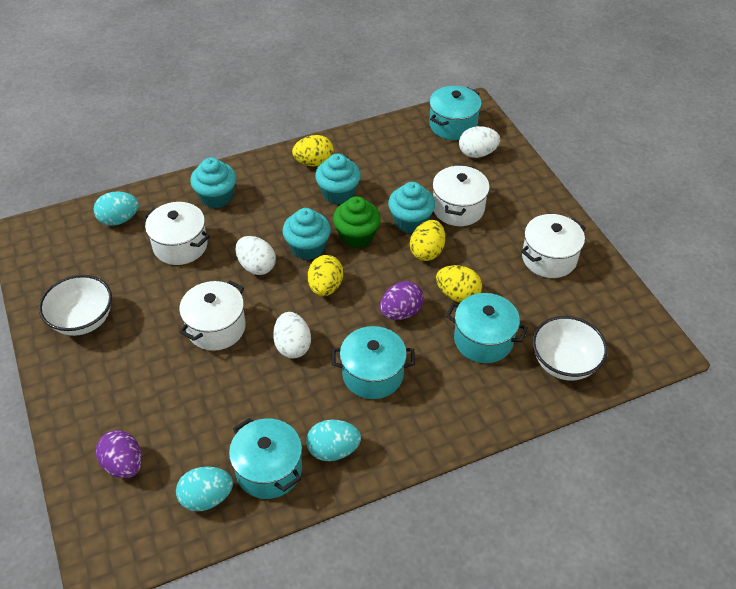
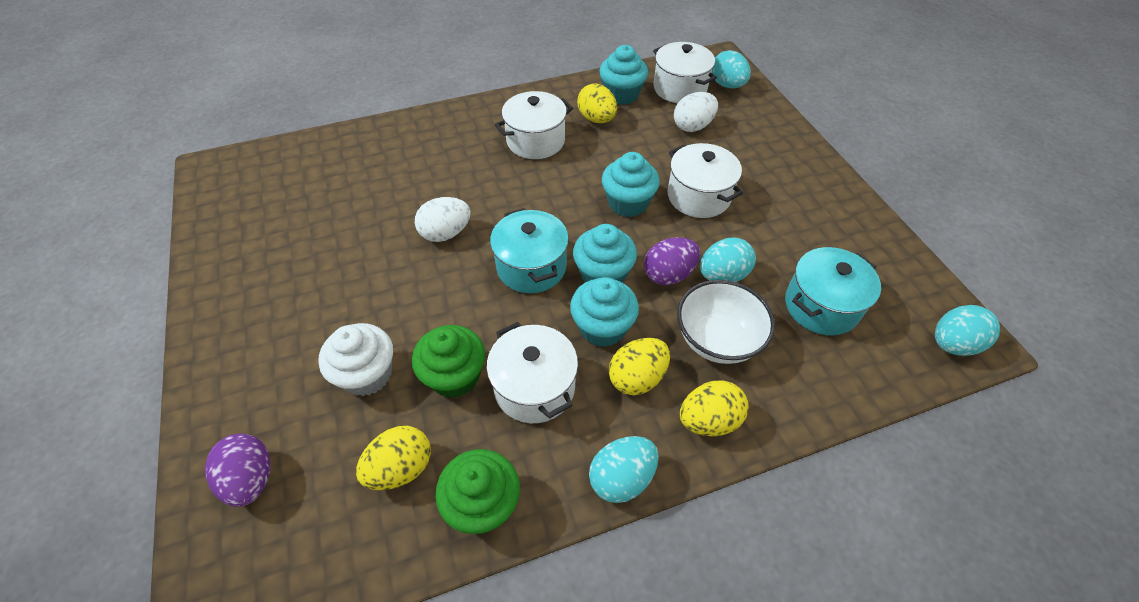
green cupcake: [333,196,381,248] = 1 -> [412,325,485,398] [435,449,520,534] = 2
turquoise egg: [94,191,139,226] [176,466,233,511] [306,420,361,461] = 3 -> [589,436,659,503] [700,238,756,282] [711,50,751,88] [935,305,1000,356] = 4
turquoise pot: [229,418,302,499] [332,326,415,399] [429,86,482,140] [446,293,528,363] = 4 -> [490,208,569,293] [785,247,881,336] = 2
white bowl: [39,275,112,336] [532,316,608,381] = 2 -> [677,280,775,364] = 1
white cupcake: none = 0 -> [318,323,393,396] = 1
white egg: [235,236,276,275] [273,312,311,358] [459,126,500,158] = 3 -> [415,197,471,242] [674,92,718,132] = 2

